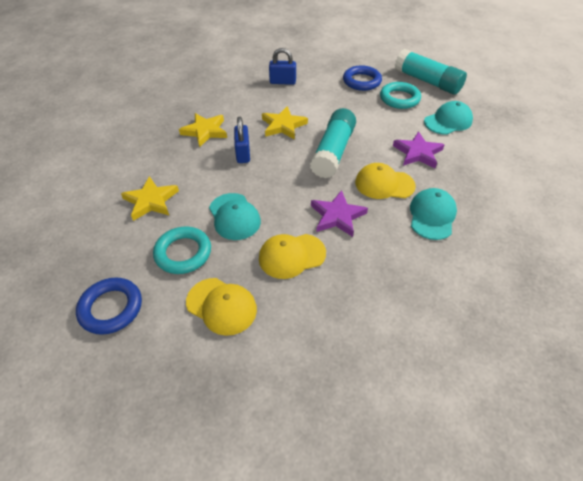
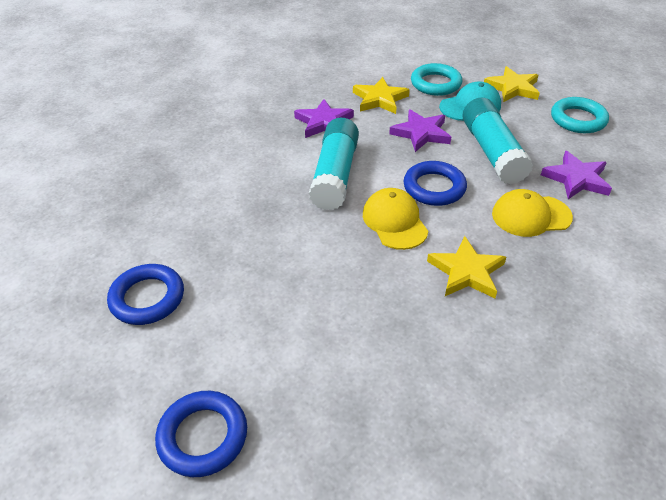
blue padlock: [234,117,250,163] [269,48,296,85] = 2 -> none = 0
blue ring: [76,277,142,335] [343,65,382,91] = 2 -> [107,264,184,325] [155,391,247,477] [403,161,467,206] = 3
purple star: [311,190,368,237] [393,132,445,168] = 2 -> [294,99,354,138] [389,110,451,152] [541,151,612,199] = 3
turquoise cap: [209,193,261,240] [410,188,457,240] [424,101,473,135] = 3 -> [439,81,501,121] = 1
yellow cap: [186,278,257,336] [259,234,326,279] [355,163,416,199] = 3 -> [363,188,428,250] [492,189,573,237] = 2

